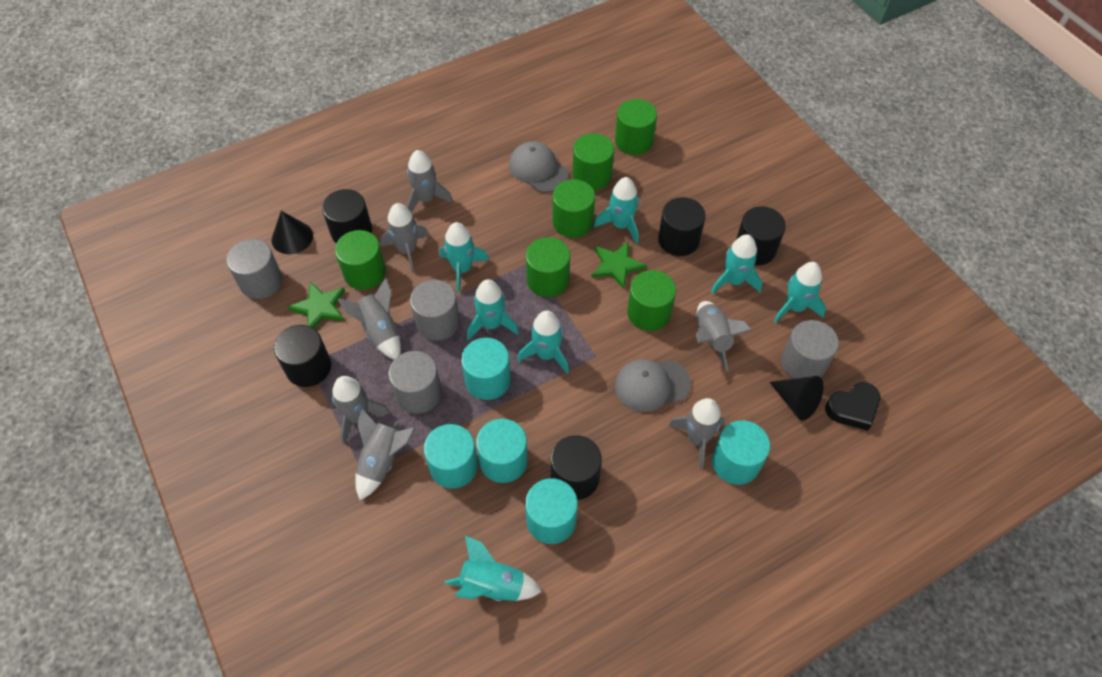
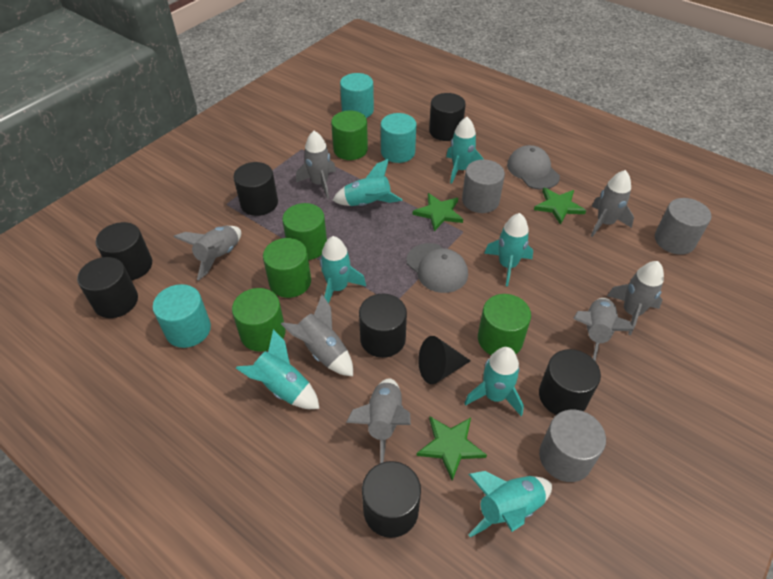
black cone: [272,211,313,254] [770,376,823,420] = 2 -> [418,336,471,384] = 1
black cylinder: [274,325,331,387] [322,189,372,243] [551,435,602,500] [658,197,706,256] [736,206,786,265] = 5 -> [77,257,138,318] [96,222,152,280] [234,162,278,216] [359,294,407,358] [362,461,421,538] [429,93,466,141] [539,349,601,415] = 7
black heart: [825,382,880,431] = 1 -> none = 0
green cylinder: [335,230,386,290] [526,237,570,297] [553,179,595,238] [572,133,614,190] [615,99,657,155] [627,270,676,331] = 6 -> [232,288,285,352] [263,238,311,298] [282,203,327,260] [331,111,368,160] [478,294,531,355] = 5
green star: [288,281,345,328] [591,242,647,289] = 2 -> [413,193,463,231] [417,417,487,481] [534,188,586,225] = 3
grey cylinder: [226,239,283,299] [388,351,442,414] [410,280,460,341] [781,320,839,379] = 4 -> [462,160,505,213] [539,410,606,482] [655,198,711,255] = 3
turquoise cylinder: [424,424,478,489] [461,338,511,400] [476,419,528,483] [525,478,578,544] [712,420,770,485] = 5 -> [153,284,211,348] [340,73,374,118] [381,113,417,163] = 3

